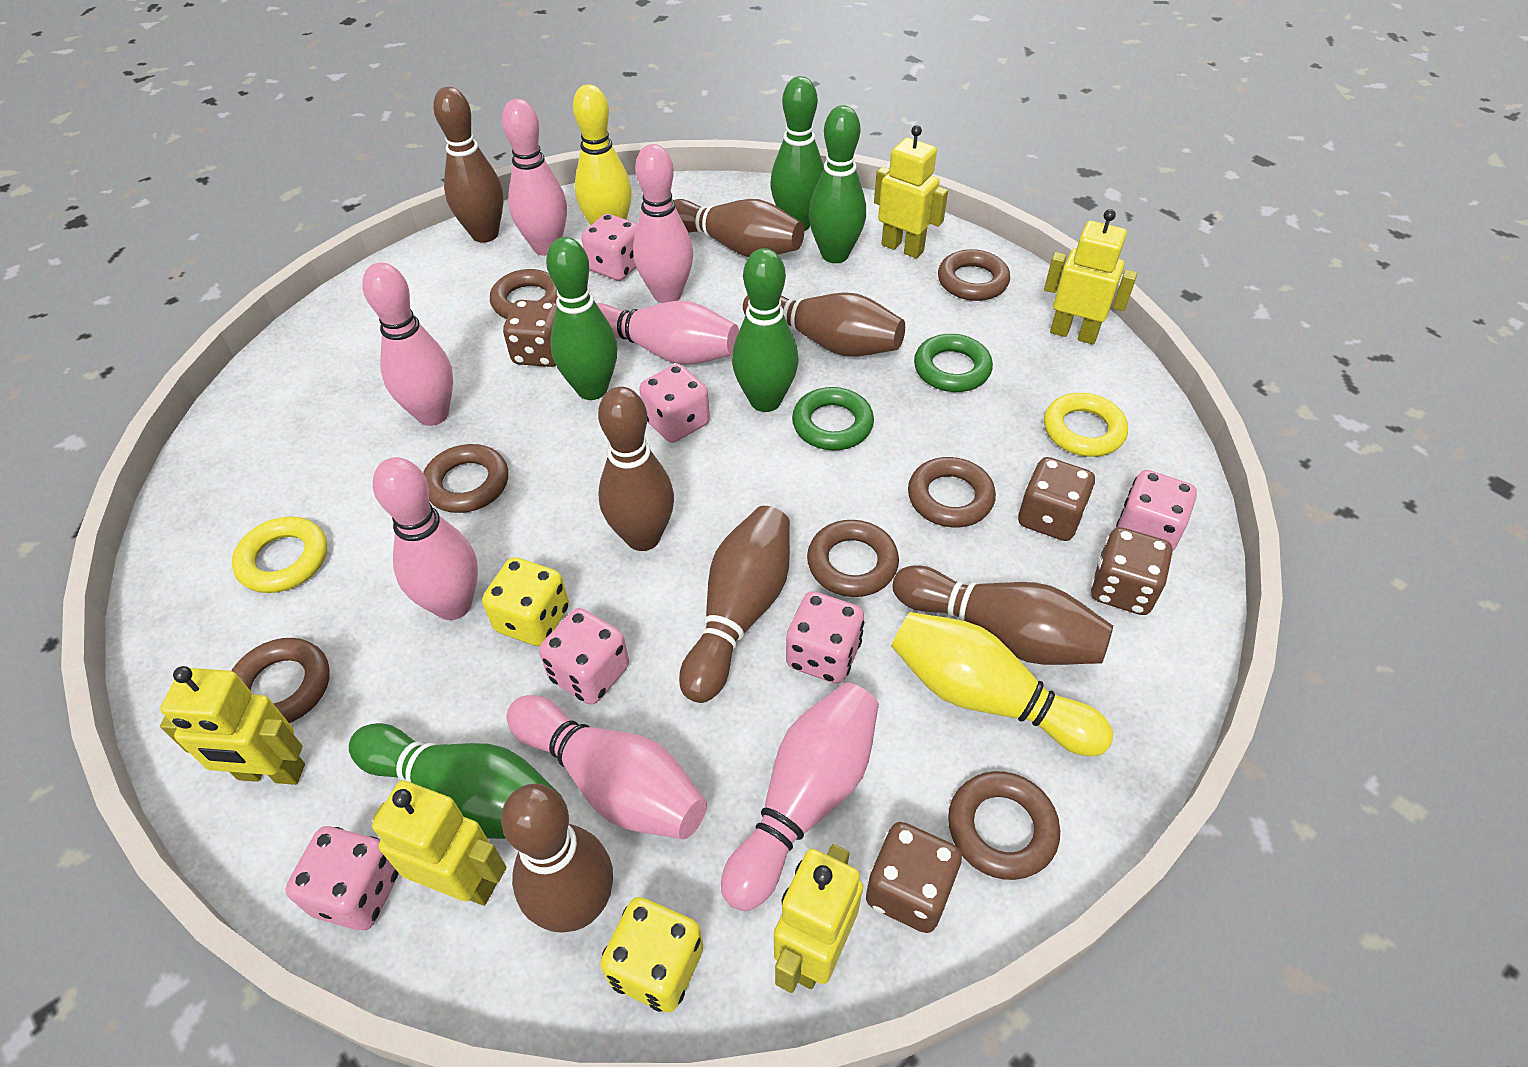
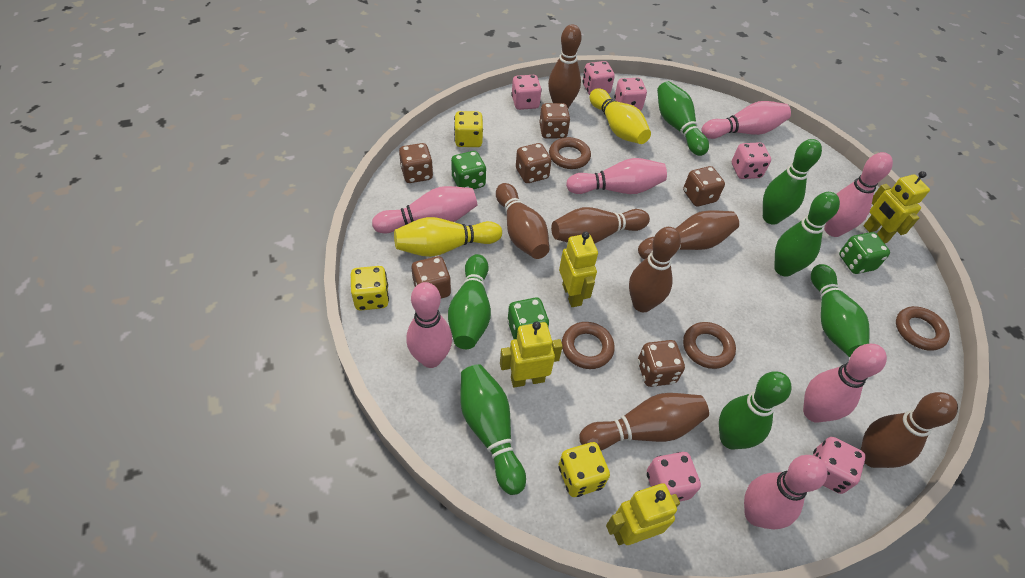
brown dice: [503,300,557,367] [866,822,962,933] [1018,457,1095,541] [1091,527,1173,615] = 4 -> [399,143,433,183] [412,256,451,299] [516,143,551,183] [539,103,570,139] [638,340,685,387] [683,166,725,206] = 6
brown ring: [231,638,330,723] [423,444,508,513] [490,269,558,319] [807,520,899,597] [908,457,996,527] [938,249,1010,301] [948,771,1060,880] = 7 -> [549,137,591,169] [562,322,615,369] [683,322,736,369] [896,306,950,351] = 4
green bowling pin: [349,723,563,839] [546,237,617,400] [732,248,799,412] [770,76,824,231] [809,105,866,263] = 5 -> [448,254,491,349] [460,364,526,495] [657,81,709,156] [719,371,792,450] [763,139,822,225] [774,192,840,277] [811,264,870,357] = 7
green dice: none = 0 -> [451,151,486,189] [507,298,549,339] [839,232,890,274] = 3
green ring: [792,387,874,450] [914,334,993,392] = 2 -> none = 0
yellow dice: [482,557,569,646] [601,897,703,1013] = 2 -> [351,266,389,310] [454,111,483,147] [559,442,610,497] = 3
yellow ring: [232,516,327,593] [1044,393,1128,457] = 2 -> none = 0
yellow robot: [160,666,305,785] [372,780,506,906] [774,844,863,993] [874,125,948,258] [1044,209,1138,344] = 5 -> [500,321,563,387] [559,232,598,307] [606,483,680,545] [864,171,930,243] = 4

